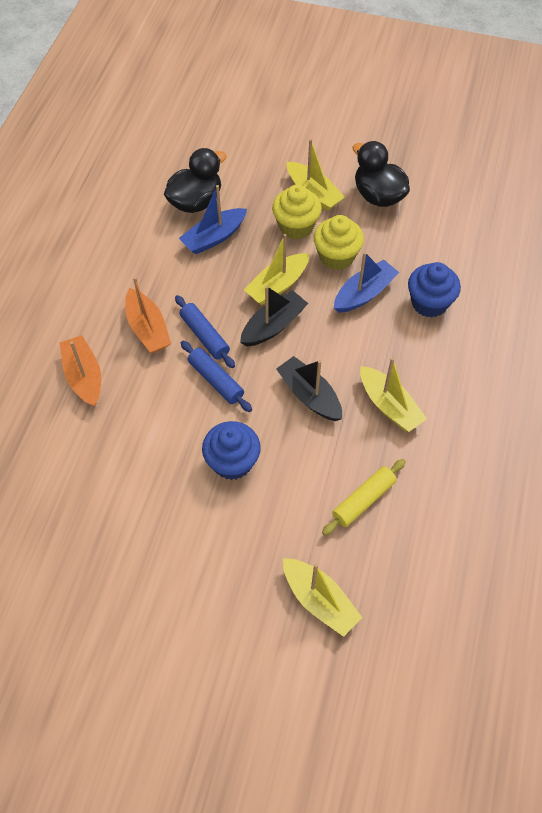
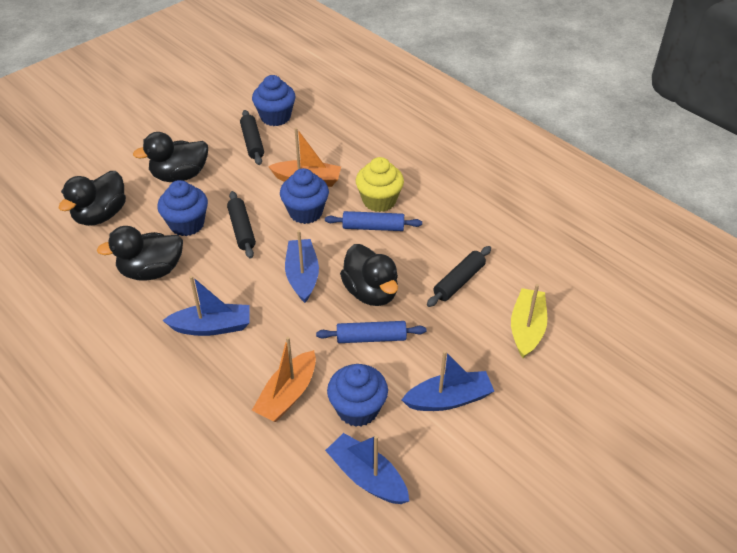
black boat: [240,286,308,347] [276,356,342,421] = 2 -> none = 0
black duck: [164,148,226,213] [353,141,410,207] = 2 -> [59,171,126,226] [97,226,183,281] [133,132,208,182] [340,244,398,306] = 4
black rolling pin: none = 0 -> [227,191,256,259] [240,110,264,165] [427,246,491,307] = 3
blue boat: [179,185,247,254] [334,252,399,313] = 2 -> [162,276,249,336] [285,230,319,303] [325,433,409,504] [402,351,494,411] = 4
blue cupcake: [202,421,261,480] [408,262,461,318] = 2 -> [157,180,208,236] [252,75,296,126] [280,168,329,224] [327,364,388,427] = 4
yellow boat: [244,234,309,305] [283,558,362,637] [287,139,345,211] [360,358,427,432] = 4 -> [511,284,547,358] = 1
yellow cupcake: [272,184,322,240] [313,215,364,270] = 2 -> [356,157,404,212] = 1
yellow rolling pin: [322,459,406,536] = 1 -> none = 0

